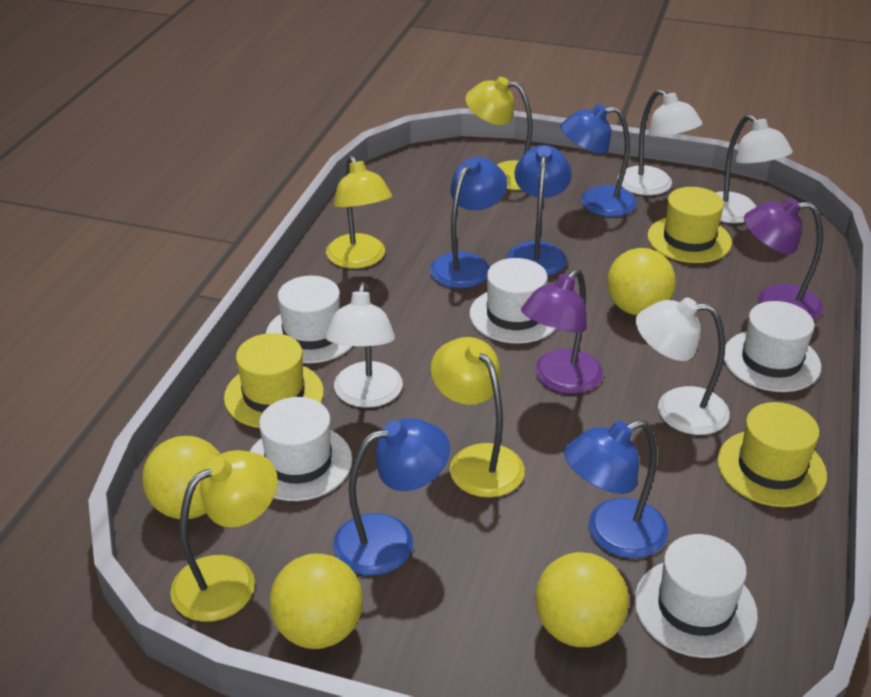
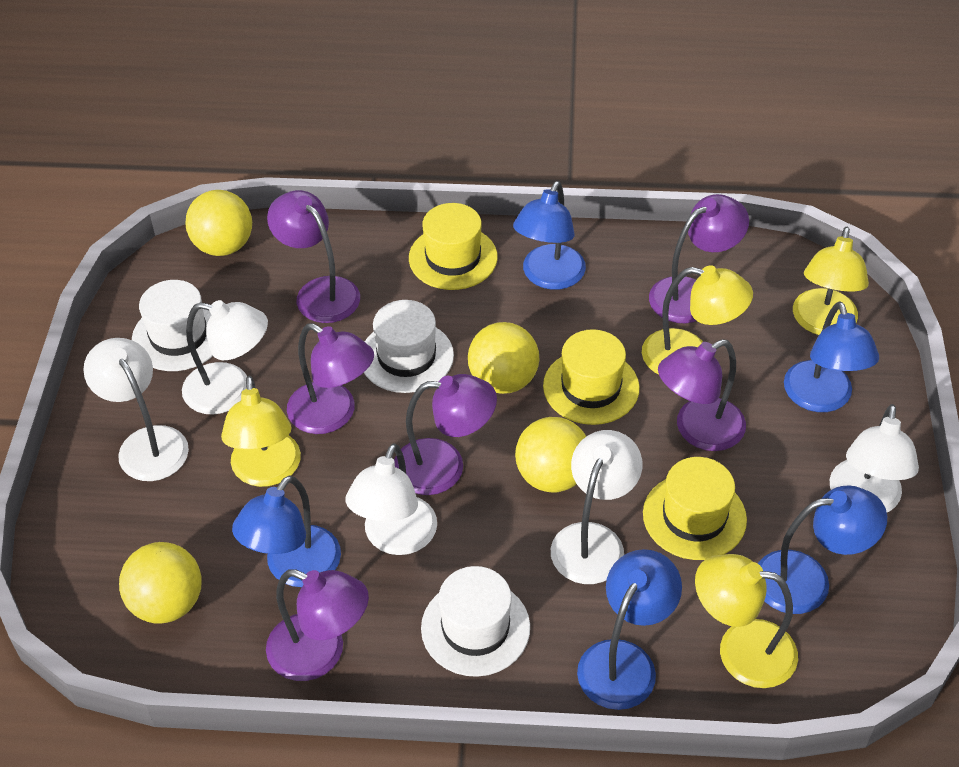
purple lamp: [521,269,603,394] [744,197,823,320] = 2 -> [266,569,369,681] [267,190,360,323] [287,323,374,434] [394,374,497,495] [649,194,749,323] [658,339,746,451] = 6
white hat: [250,397,352,501] [265,276,352,364] [469,258,556,344] [634,534,758,658] [724,301,821,392] = 5 -> [132,280,213,371] [364,300,454,393] [421,566,530,677] = 3
white lamp: [325,282,403,408] [618,89,702,195] [636,297,730,435] [715,114,793,223] = 4 -> [83,338,189,481] [182,300,268,415] [345,443,437,555] [551,430,642,584] [830,404,919,512] = 5

